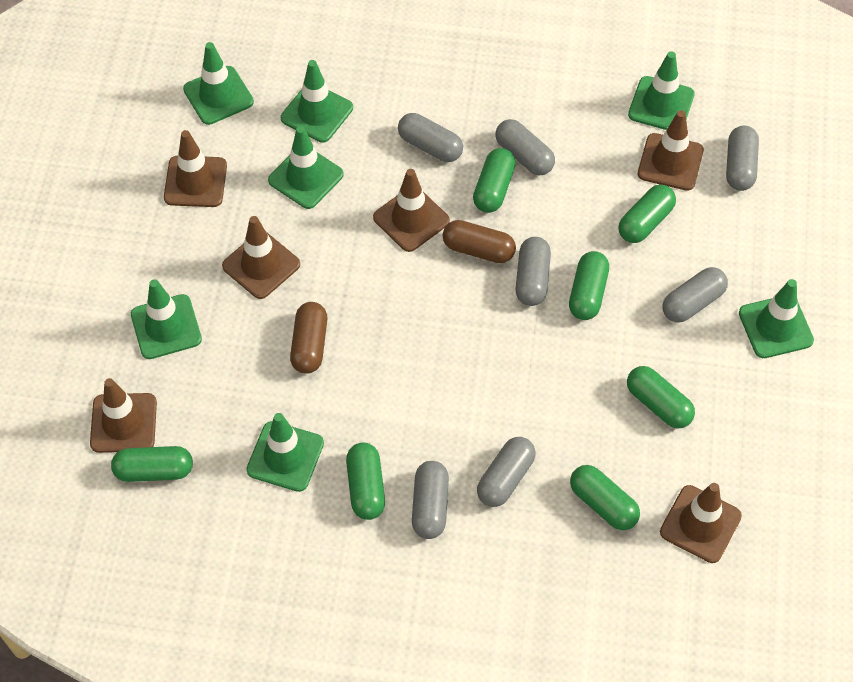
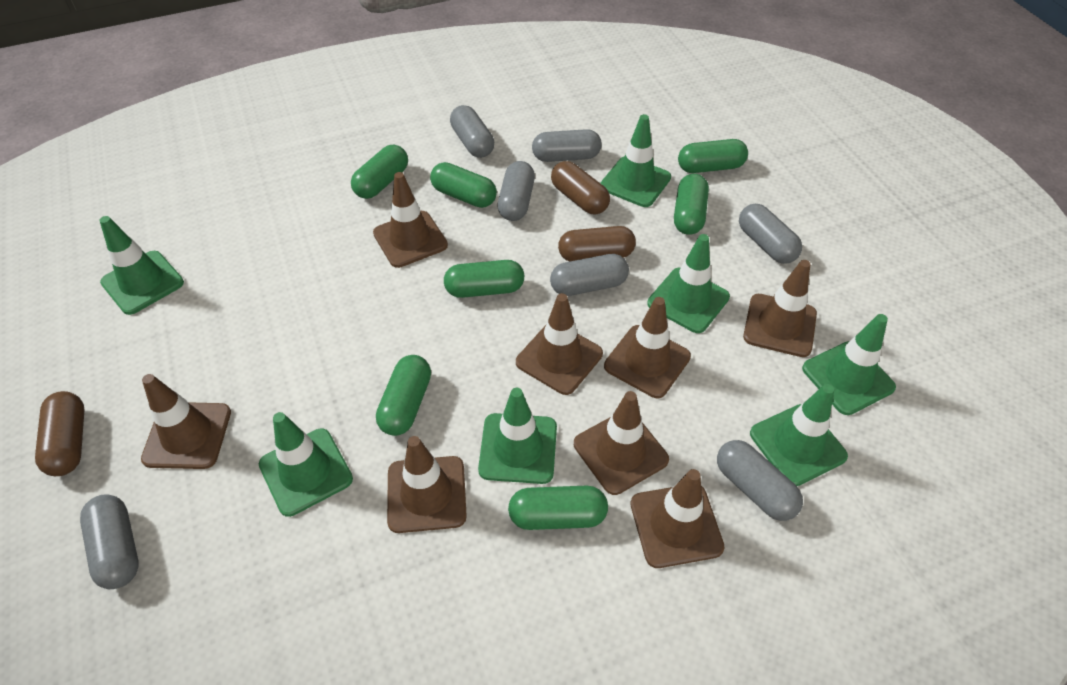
brown capsule: [290,302,327,374] [443,220,516,263] = 2 -> [35,391,85,476] [551,161,610,215] [558,226,636,262] = 3
brown traffic cone: [90,378,157,453] [164,130,227,207] [222,216,300,299] [373,169,450,252] [638,110,704,191] [660,483,742,563] = 6 -> [141,374,231,469] [373,172,448,268] [387,436,467,533] [516,293,603,395] [574,391,669,495] [604,297,691,398] [630,469,725,568] [743,260,817,357] = 8

